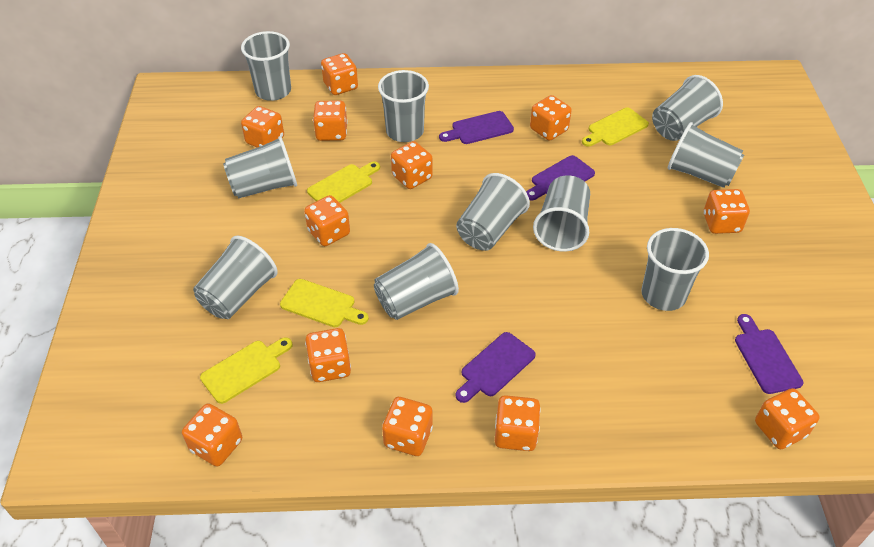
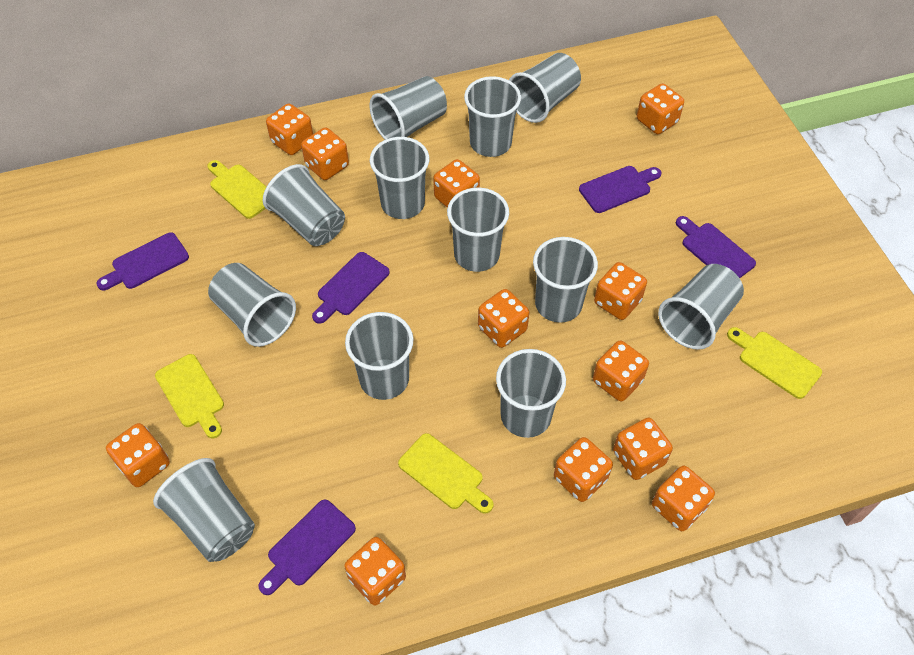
grey cup: [193,236,278,319] [223,136,297,198] [241,31,291,101] [374,243,459,320] [378,70,429,142] [456,173,530,251] [533,175,590,252] [641,228,709,311] [652,75,723,141] [667,122,744,188] = 10 -> [153,458,255,562] [208,263,296,347] [263,164,345,246] [345,312,413,400] [370,76,447,140] [370,137,429,219] [447,188,509,272] [464,76,521,157] [496,349,566,438] [509,53,581,123] [533,237,598,323] [658,264,744,350] = 12
purple cutting board: [439,111,514,144] [456,332,536,403] [526,155,595,201] [735,314,803,394] = 4 -> [96,232,189,290] [258,499,356,595] [312,252,390,324] [579,166,661,213] [676,216,756,278] = 5

